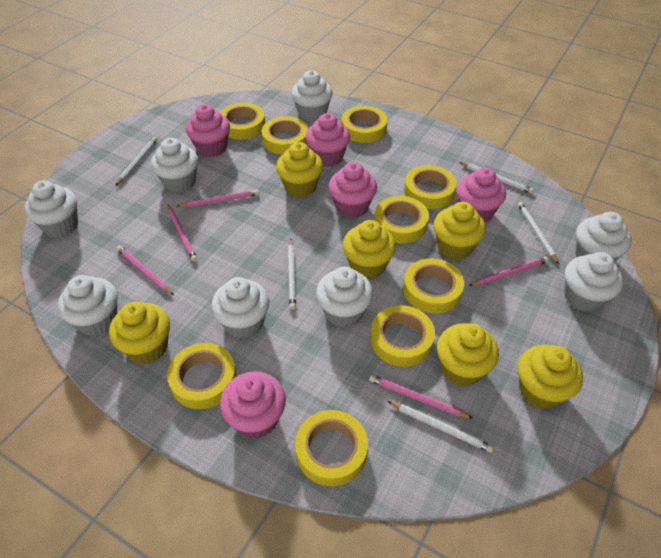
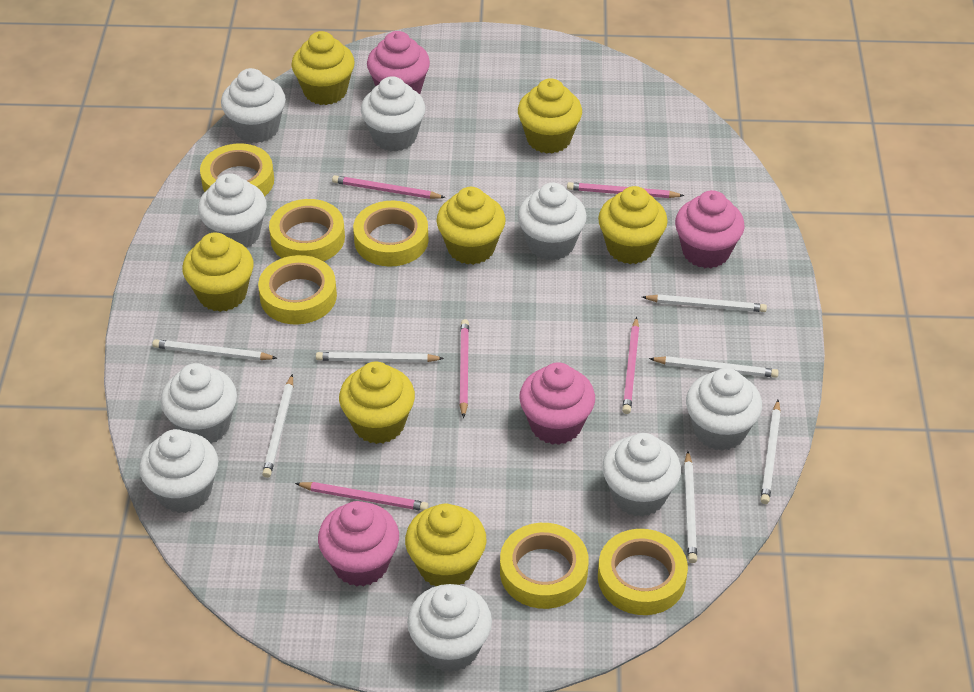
pink cupcake: [186,104,230,157] [220,371,286,439] [306,113,350,167] [329,162,377,218] [457,167,506,222] = 5 -> [318,501,399,587] [367,31,430,94] [519,362,595,445] [675,190,745,268] = 4
white cupcake: [24,181,78,238] [58,275,118,336] [151,138,198,193] [211,277,270,338] [291,70,333,122] [316,267,373,327] [564,252,623,312] [576,212,632,262] = 8 -> [139,429,218,513] [161,363,237,443] [198,173,267,248] [221,68,286,143] [361,76,425,152] [407,584,492,672] [518,183,587,261] [602,433,681,517] [686,368,762,451] = 9
white pencil: [116,137,158,185] [288,239,296,310] [388,401,494,453] [459,162,534,194] [518,202,559,264] = 5 -> [152,339,277,361] [262,374,293,478] [316,352,444,362] [642,294,767,312] [649,356,779,378] [684,451,697,563] [761,400,781,504] = 7
yellow cupcake: [109,302,170,364] [276,142,323,197] [343,220,396,279] [434,202,486,260] [437,323,499,386] [518,345,583,409] = 6 -> [182,232,254,312] [292,31,355,105] [339,362,415,444] [405,504,486,586] [437,187,506,265] [518,78,582,154] [598,186,668,264] = 7
yellow tape: [167,343,237,409] [220,103,265,140] [262,116,308,155] [295,410,368,486] [342,105,388,143] [371,305,435,367] [374,196,429,243] [403,258,464,314] [404,165,457,209] = 9 -> [200,144,274,196] [258,255,337,325] [269,199,345,262] [353,201,428,267] [500,523,589,609] [598,529,688,615] = 6

